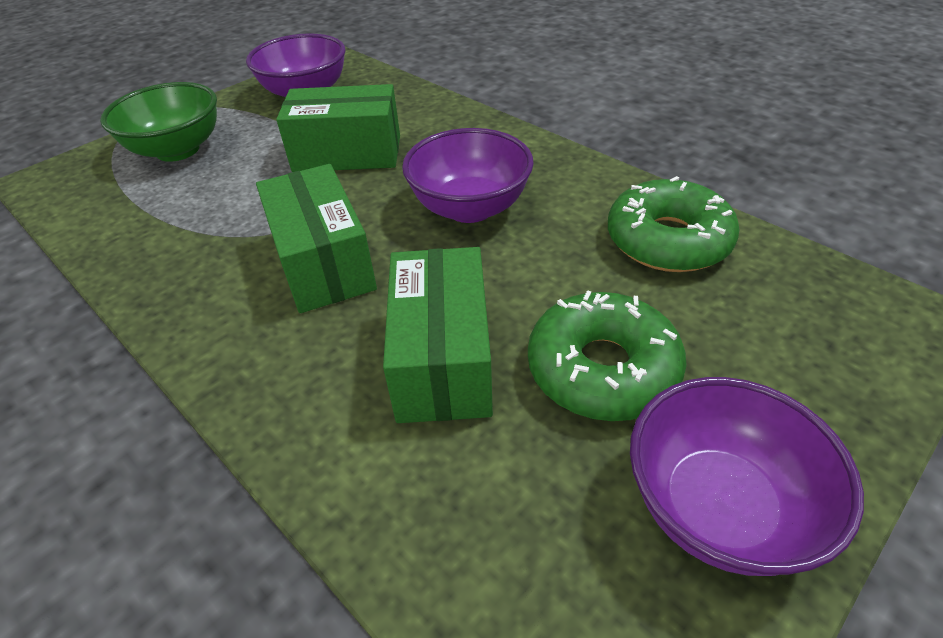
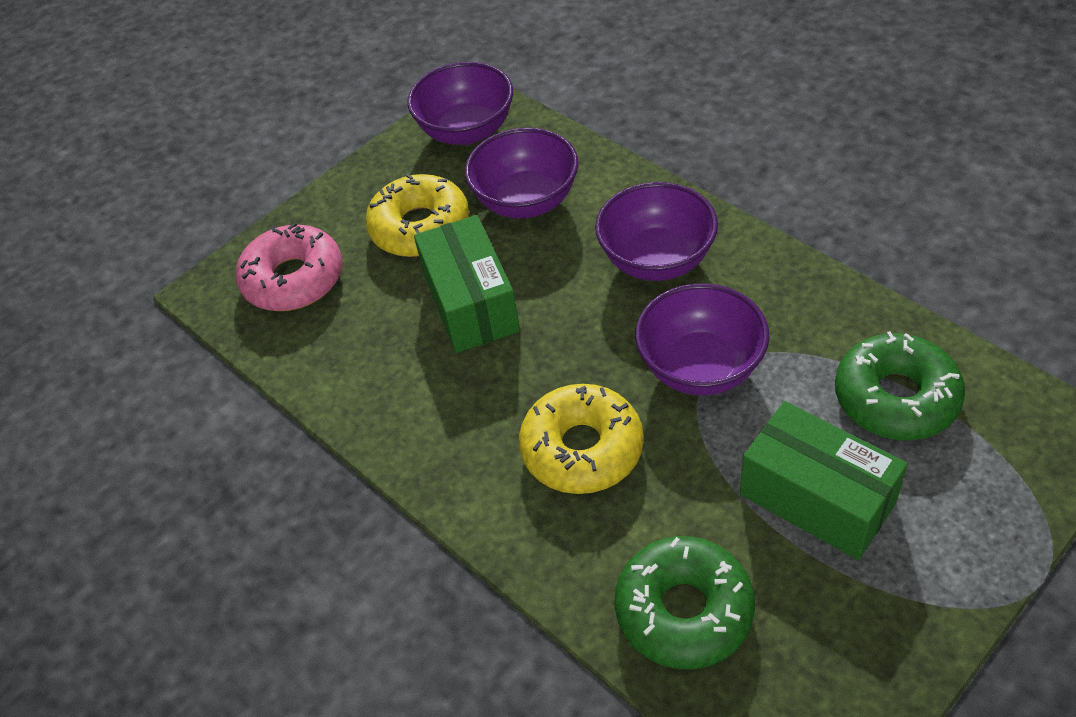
green bowl: [100,82,217,162] = 1 -> none = 0
green box: [256,164,377,313] [276,84,400,172] [383,247,493,423] = 3 -> [414,215,520,353] [740,401,908,560] = 2
pink donut: none = 0 -> [236,223,343,311] = 1
purple bowl: [246,33,346,97] [402,128,534,223] [630,377,864,576] = 3 -> [407,62,513,145] [465,128,579,218] [595,182,718,281] [635,283,769,395] = 4
yellow donut: none = 0 -> [365,174,469,257] [519,384,644,494] = 2

